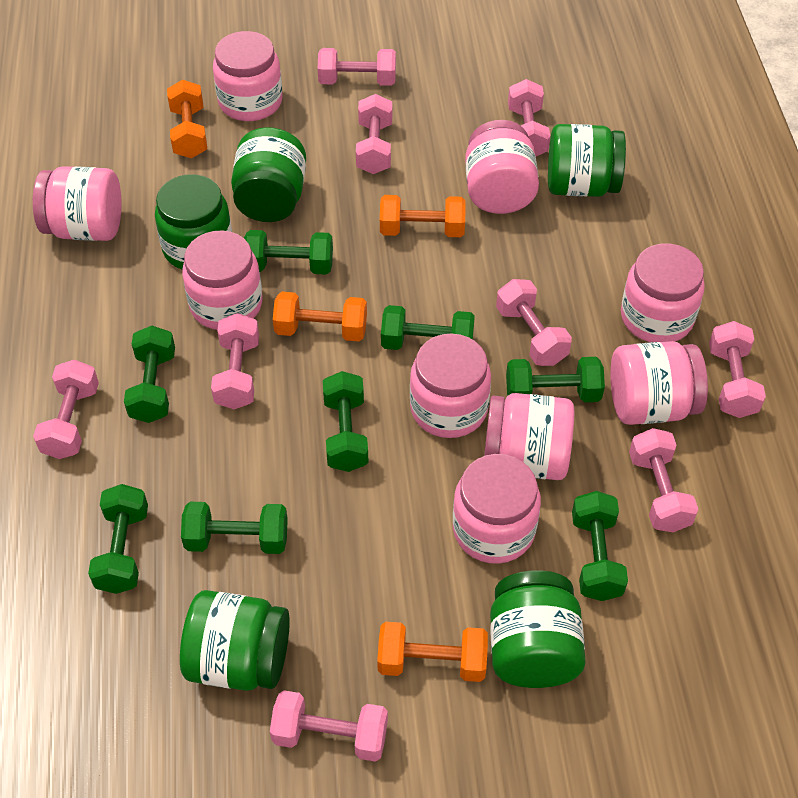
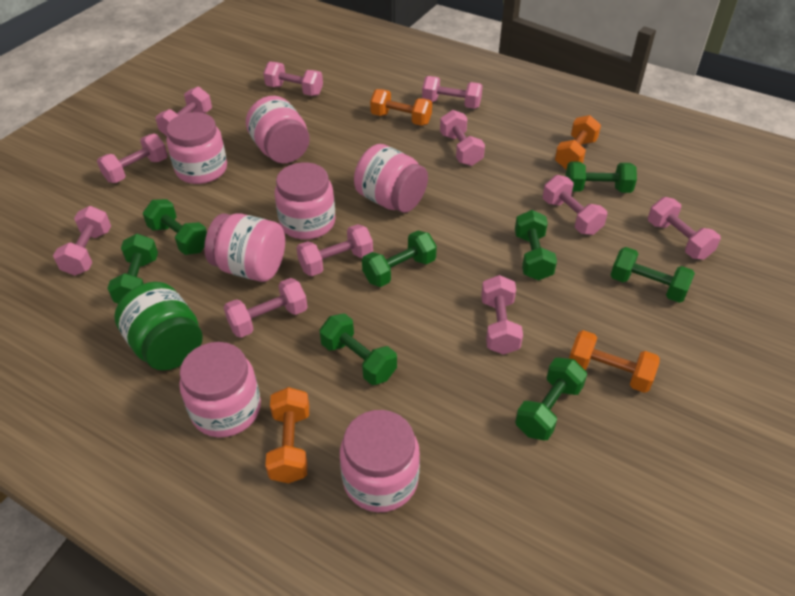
green jar: [155,174,232,270] [180,590,290,691] [231,127,306,222] [490,570,586,688] [548,124,626,197] = 5 -> [114,282,203,371] = 1
pink dumbbell: [33,359,99,459] [211,313,259,409] [270,690,388,762] [318,48,396,86] [356,94,392,174] [496,279,572,366] [508,79,550,156] [629,428,698,532] [709,321,766,418] = 9 -> [53,206,111,276] [97,134,168,183] [156,87,212,136] [223,278,308,338] [263,61,323,96] [296,224,373,276] [422,76,483,109] [440,110,485,166] [481,275,523,355] [543,175,607,235] [648,197,721,260] = 11
pink jar: [33,166,121,241] [182,230,262,330] [213,31,282,121] [410,333,491,438] [453,454,541,564] [465,120,539,214] [484,393,574,480] [610,341,708,425] [621,243,705,342] = 9 -> [167,112,227,184] [179,342,261,437] [204,213,285,282] [246,96,310,163] [274,162,335,240] [340,410,420,512] [354,144,428,213] = 7

